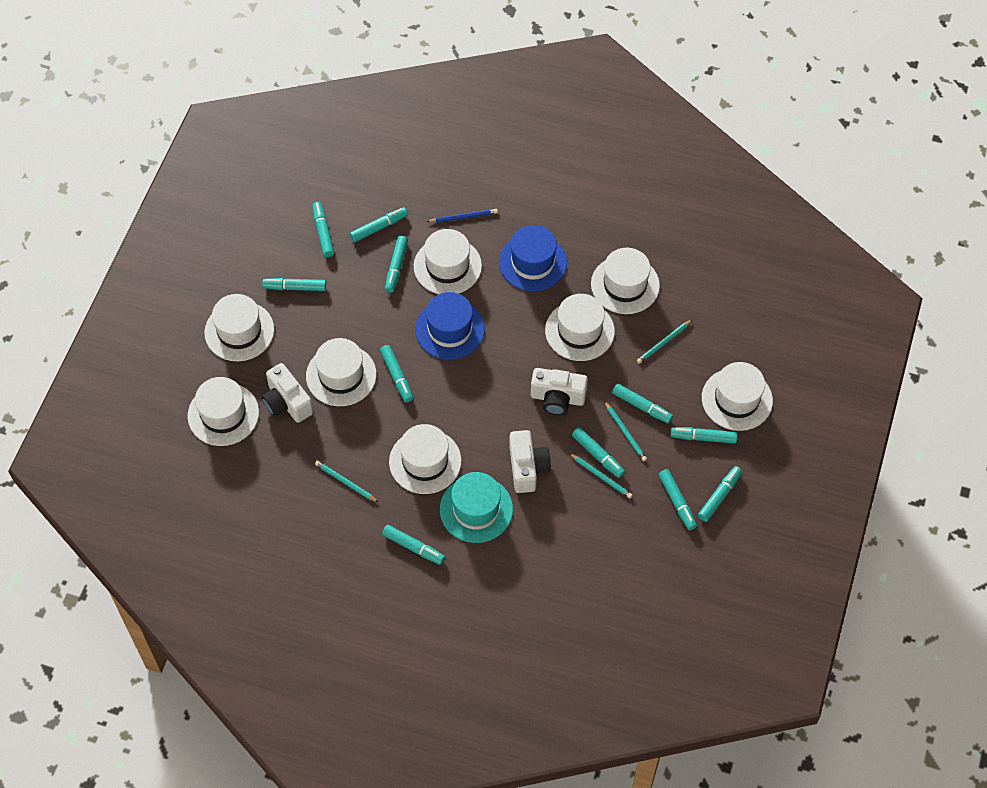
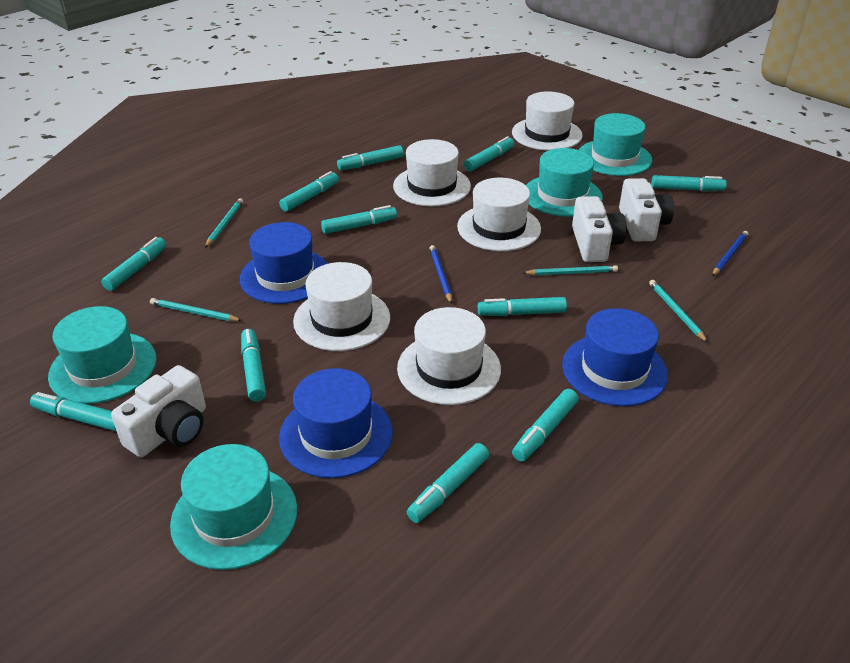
blue hat: [415,292,485,360] [499,225,567,291] = 2 -> [240,222,328,304] [279,368,393,478] [562,308,668,406] = 3
blue pencil: [427,209,498,223] = 1 -> [429,245,452,304] [712,231,748,276] = 2
turquoise hat: [440,472,513,543] = 1 -> [48,306,156,404] [170,444,297,570] [526,148,603,217] [579,113,652,176] = 4
white hat: [188,377,259,446] [204,294,274,361] [306,338,377,406] [389,424,461,494] [414,229,482,294] [545,294,615,361] [591,248,660,314] [702,362,773,431] = 8 -> [293,262,390,351] [393,139,471,206] [397,307,501,405] [457,178,541,251] [512,91,583,151] = 5

